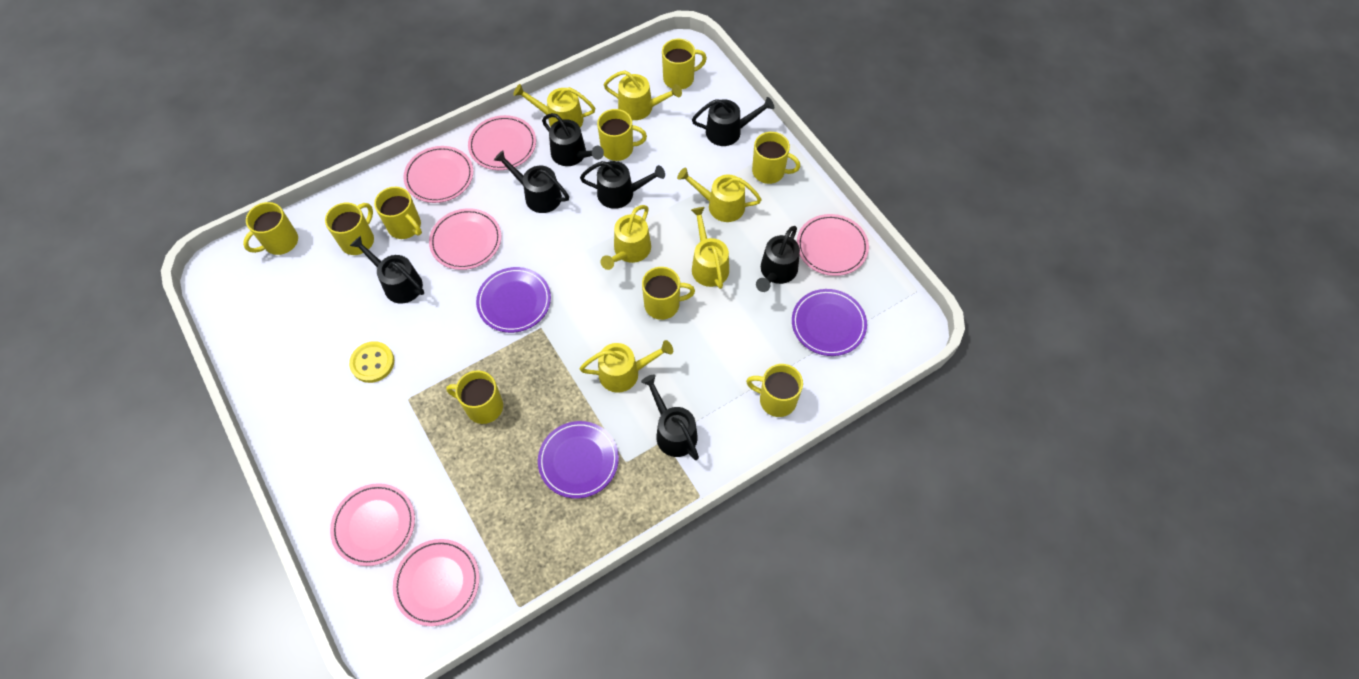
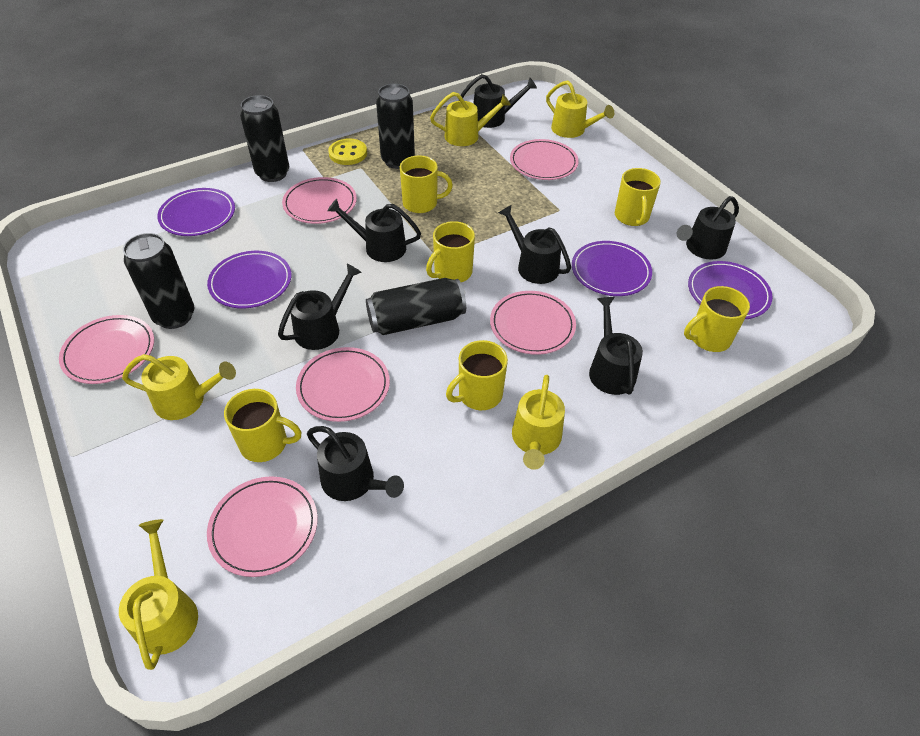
black can: none = 0 -> [123,233,194,329] [240,95,289,182] [366,278,466,335] [376,84,415,169] = 4
purple plate: [476,267,551,333] [538,421,619,499] [792,289,867,356] = 3 -> [157,188,235,236] [207,251,291,309] [572,241,652,296] [688,261,773,319] = 4
yellow mug: [243,202,298,255] [325,203,374,255] [374,187,422,239] [446,370,503,424] [597,109,647,161] [642,267,695,320] [662,39,707,90] [746,364,803,417] [752,132,800,184] = 9 -> [224,389,301,462] [400,155,453,213] [426,221,475,282] [446,340,508,410] [615,168,661,226] [684,286,750,352] = 6
yellow watering can: [513,84,595,127] [579,340,673,393] [600,205,651,270] [604,70,682,120] [677,168,762,222] [691,207,729,289] = 6 -> [119,519,198,670] [122,354,236,420] [430,92,511,146] [512,375,565,470] [546,80,614,138] = 5

